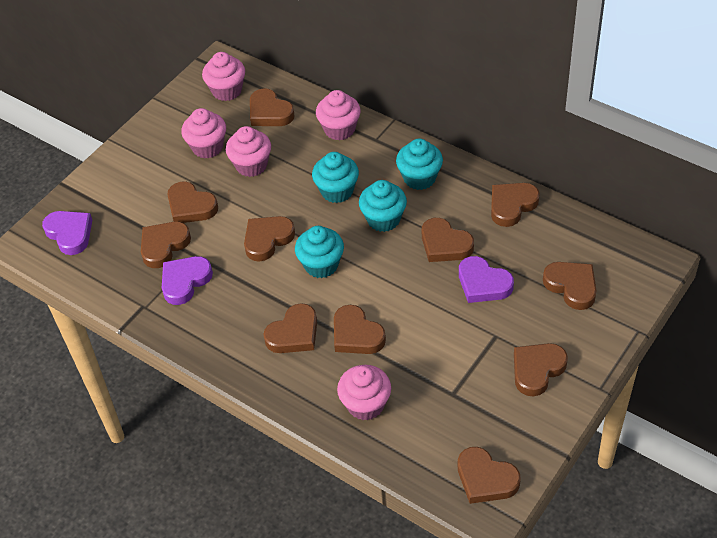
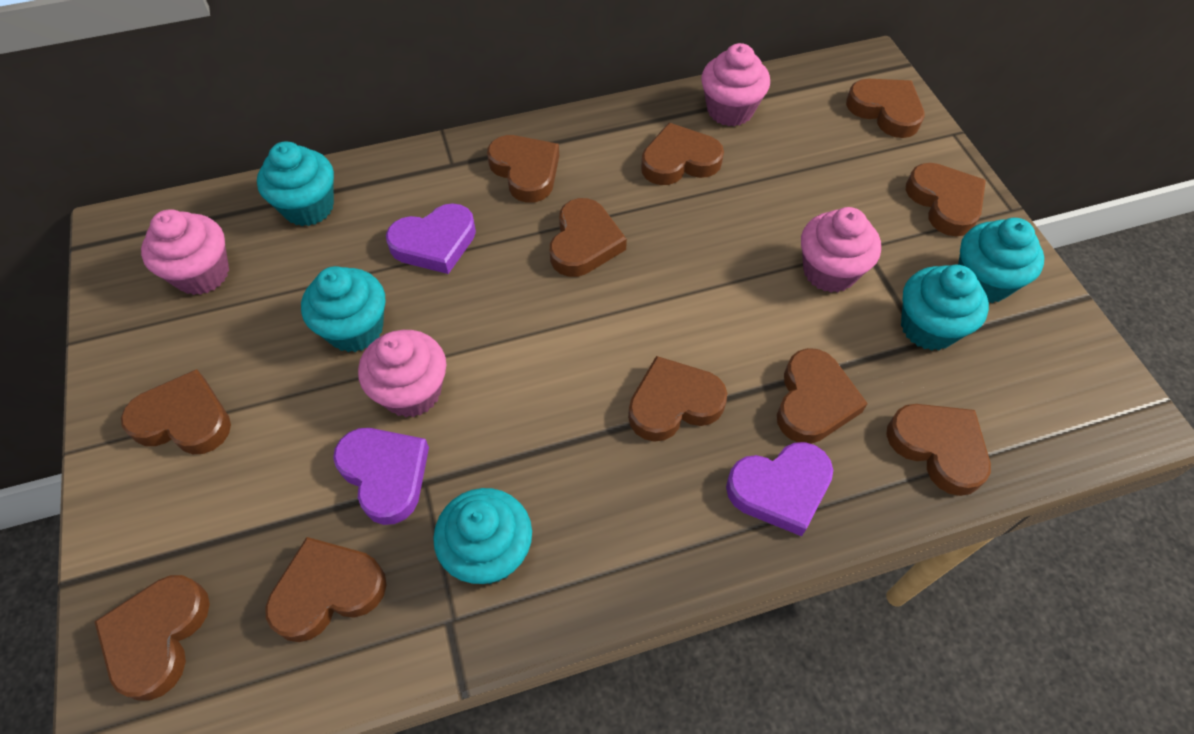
pink cupcake: [181,108,226,159] [202,52,245,101] [226,126,271,177] [316,90,361,140] [337,365,391,420] = 5 -> [141,209,229,295] [358,330,446,417] [701,43,770,126] [801,207,881,293] = 4
turquoise cupcake: [295,226,344,278] [312,152,359,203] [359,180,407,232] [396,139,443,190] = 4 -> [257,141,334,226] [301,266,385,352] [433,488,532,584] [901,265,989,351] [958,218,1044,303] = 5

